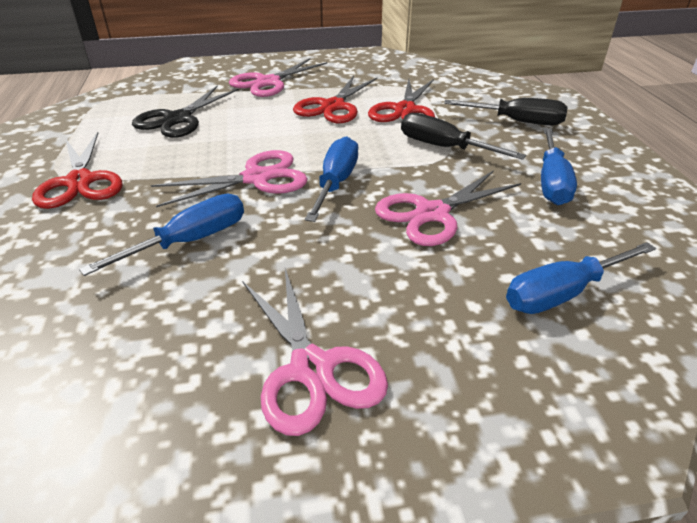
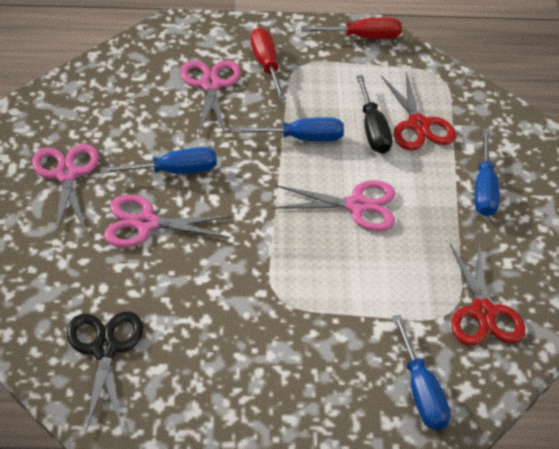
black screwdriver: [401,113,526,160] [444,98,568,125] = 2 -> [356,75,392,154] = 1
red scissors: [32,132,122,209] [293,75,377,123] [368,79,435,122] = 3 -> [381,72,456,150] [450,240,525,346] = 2
red screwdriver: none = 0 -> [250,28,286,100] [301,17,402,39] = 2

